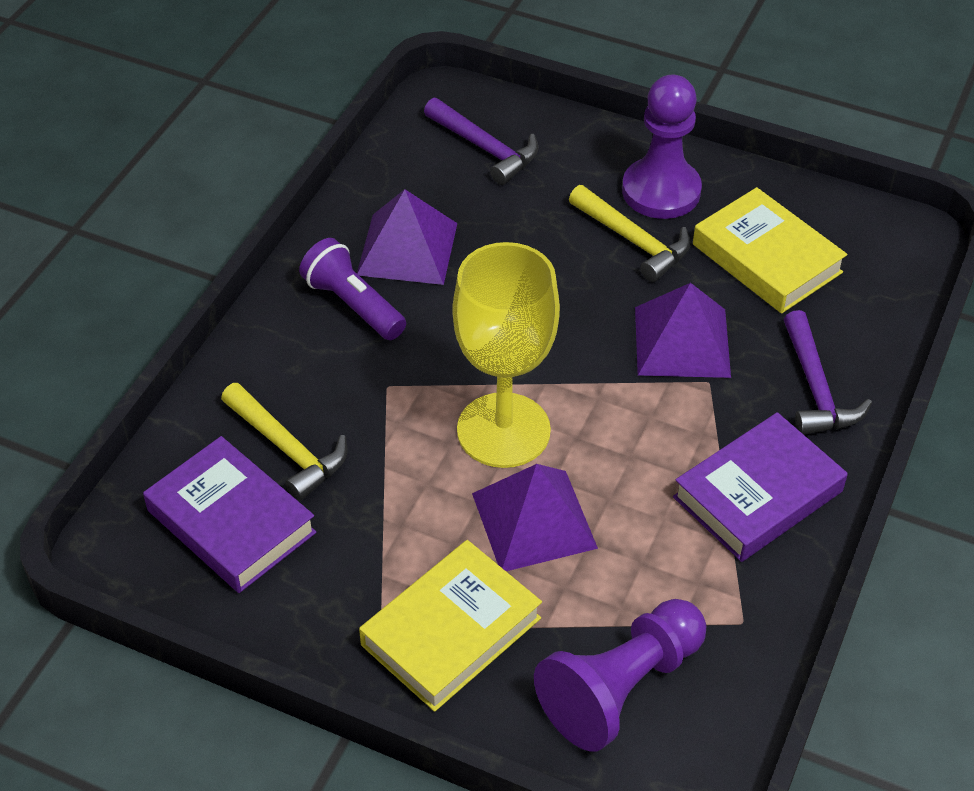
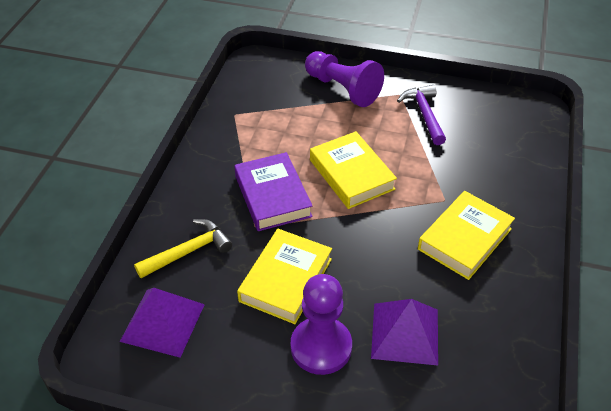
purple book: [143,436,316,593] [673,412,848,562] = 2 -> [234,152,313,231] = 1
purple flashlight: [299,238,406,340] = 1 -> none = 0
purple hammer: [424,98,538,185] [784,310,872,435] = 2 -> [397,85,446,145] = 1
purple pyramid: [357,189,457,285] [472,464,598,571] [635,283,731,378] = 3 -> [120,288,205,358] [371,299,438,365] = 2
yellow book: [359,540,542,712] [693,187,847,314] = 2 -> [237,229,332,324] [310,131,397,209] [418,191,515,280] = 3
yellow goblet: [452,242,560,468] = 1 -> none = 0
yellow hammer: [221,383,348,501] [569,185,691,282] = 2 -> [134,219,232,278] = 1

